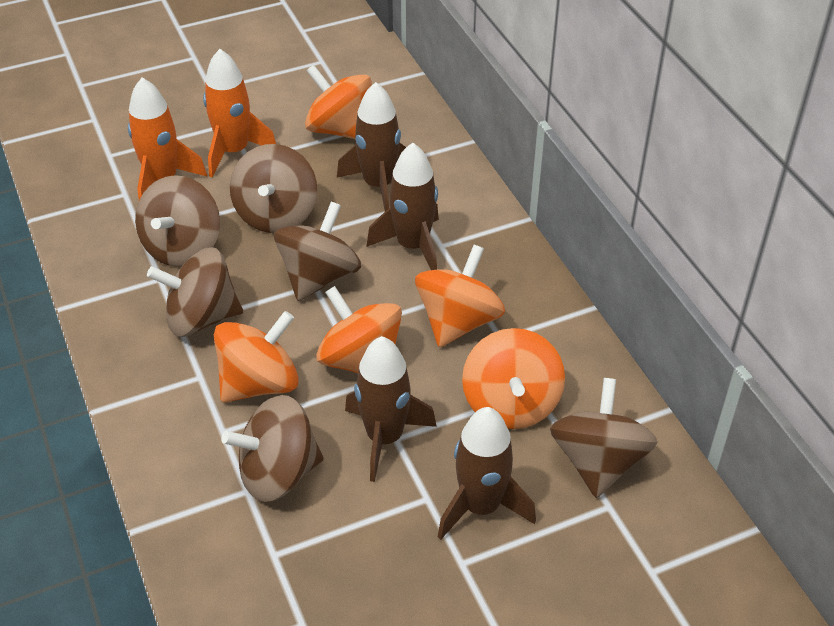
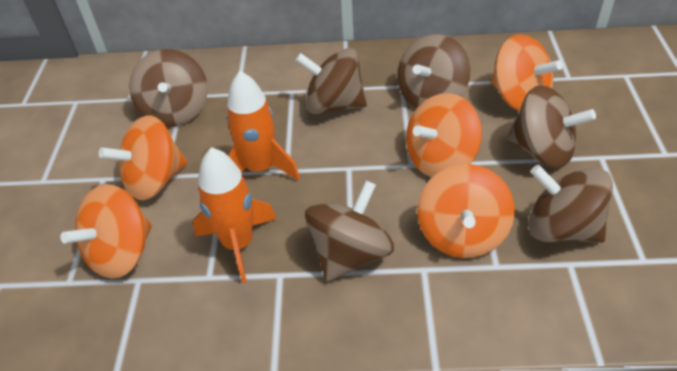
brown rocket: [337,82,406,211] [345,336,437,482] [366,143,439,270] [438,407,536,540] = 4 -> none = 0

